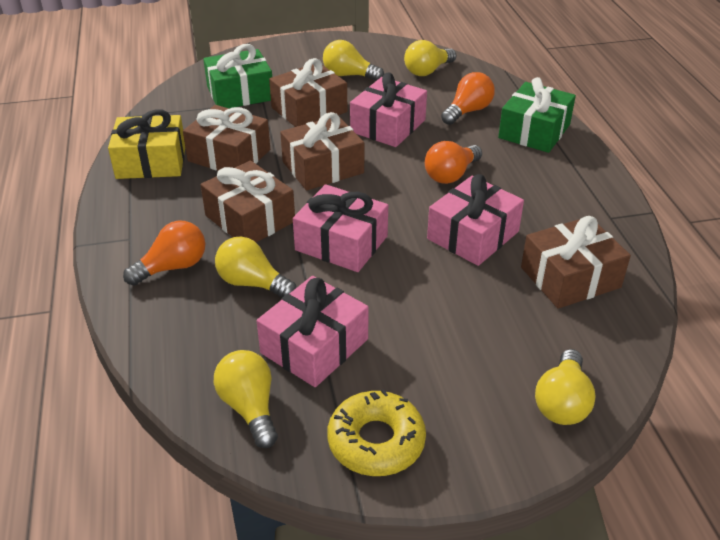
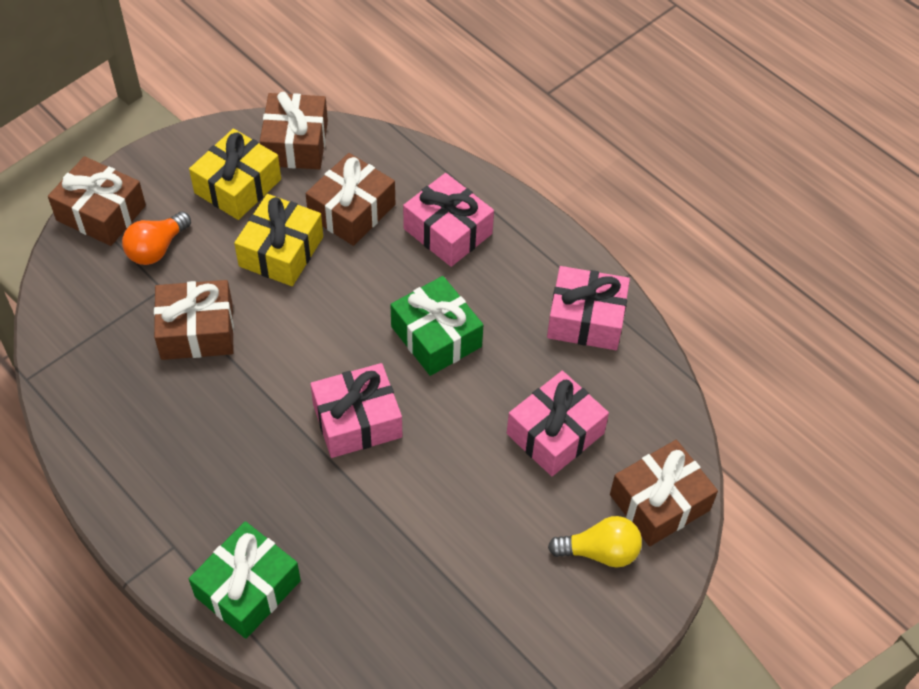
orange light bulb: [123,221,205,286] [425,141,482,184] [441,72,495,125] = 3 -> [122,212,191,265] = 1
yellow donut: [327,389,426,476] = 1 -> none = 0
yellow gift: [108,109,185,179] = 1 -> [189,129,281,220] [234,194,323,286] = 2
yellow light bulb: [214,350,278,448] [215,236,297,297] [323,40,384,81] [404,40,456,76] [535,349,596,425] = 5 -> [548,516,642,568] = 1

